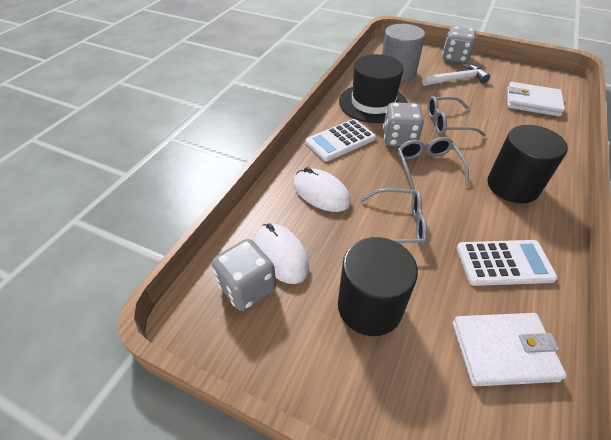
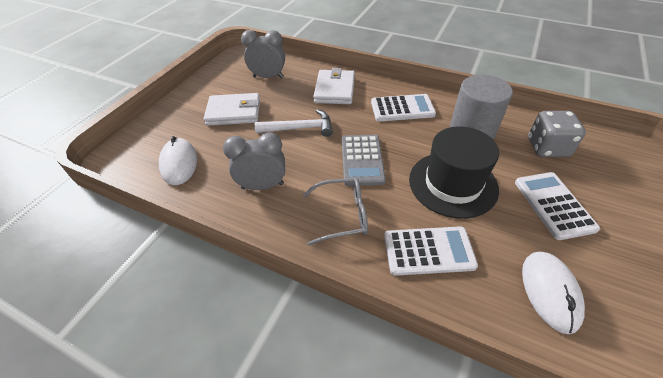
black cylinder: [338,237,418,336] [488,125,568,203] = 2 -> none = 0
grey calculator: none = 0 -> [342,135,386,186] = 1
grey clock: none = 0 -> [223,132,285,190] [241,30,285,78] = 2
grey dice: [212,239,276,311] [383,102,424,147] [442,26,477,63] = 3 -> [528,111,586,157] = 1
grey glasses: [359,188,427,246] [398,137,469,190] [427,96,486,137] = 3 -> [303,178,368,246] = 1
white calculator: [305,119,376,161] [457,240,558,286] = 2 -> [371,94,436,122] [384,226,478,276] [515,172,600,240] = 3

